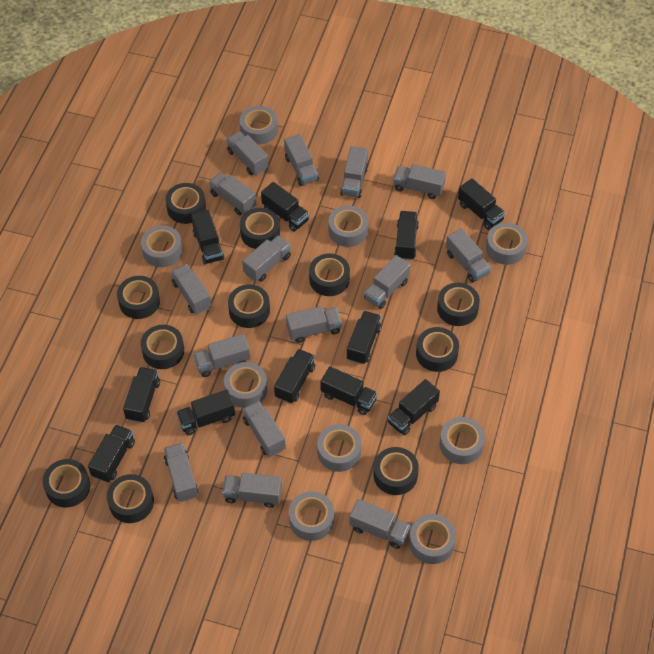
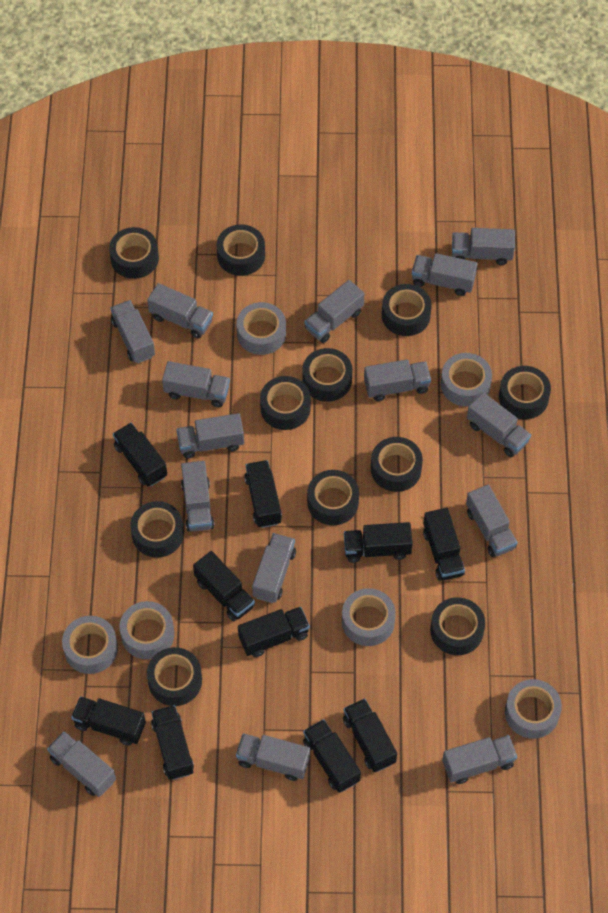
black truck: [88,425,135,483] [123,367,160,423] [176,390,235,435] [191,210,224,264] [261,182,309,231] [274,349,315,404] [320,366,378,415] [347,311,382,364] [388,379,440,435] [394,211,419,260] [458,178,506,230] = 11 -> [71,696,146,746] [113,423,167,487] [151,705,194,780] [193,551,255,622] [238,607,310,657] [244,460,282,528] [303,719,361,793] [343,699,397,772] [344,522,413,563] [423,508,465,581] = 10
grey tape: [141,225,183,267] [224,362,267,408] [240,106,278,145] [289,491,334,541] [317,424,361,472] [329,205,368,247] [409,514,456,564] [440,417,485,464] [486,223,528,265] = 9 -> [62,616,118,674] [119,601,174,659] [237,302,286,355] [342,588,396,646] [441,353,492,406] [505,679,562,739] = 6

